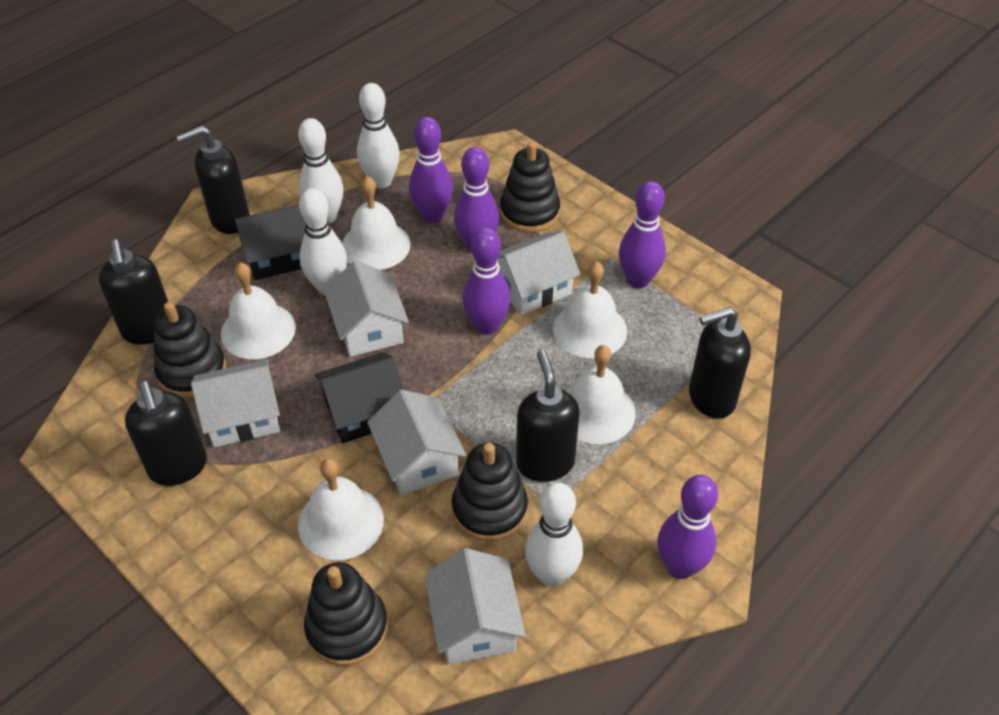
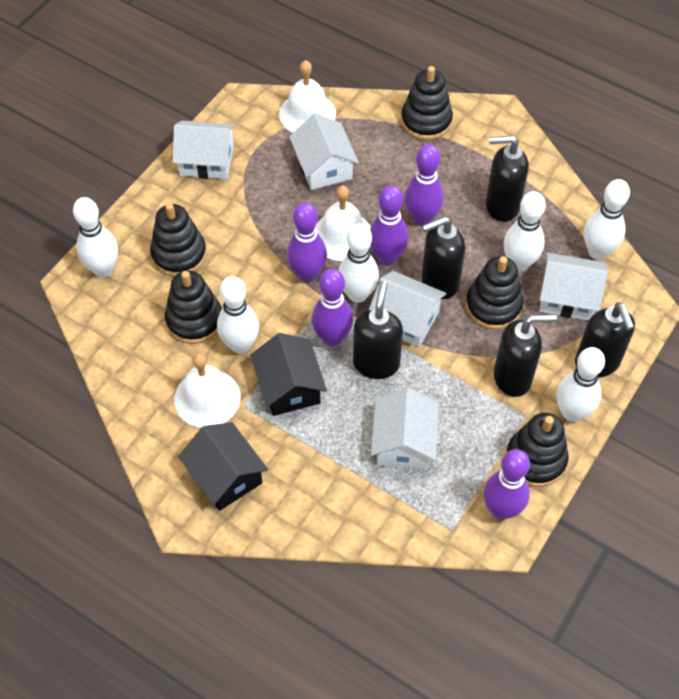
black stacking toy: [154,302,226,398] [304,562,388,666] [452,443,528,542] [500,141,560,233] = 4 -> [150,203,206,276] [165,270,222,344] [401,66,453,140] [466,256,523,330] [506,413,569,487] = 5
white bell: [221,262,296,359] [298,458,384,560] [342,176,411,270] [553,262,627,358] [566,345,636,444] = 5 -> [174,353,240,428] [279,60,336,133] [315,186,371,261] = 3
white bowling pin: [298,118,344,224] [299,188,347,295] [357,83,400,188] [525,482,583,587] = 4 -> [73,197,118,277] [217,276,259,354] [339,224,379,303] [504,191,545,272] [557,347,605,422] [584,179,630,260] = 6

